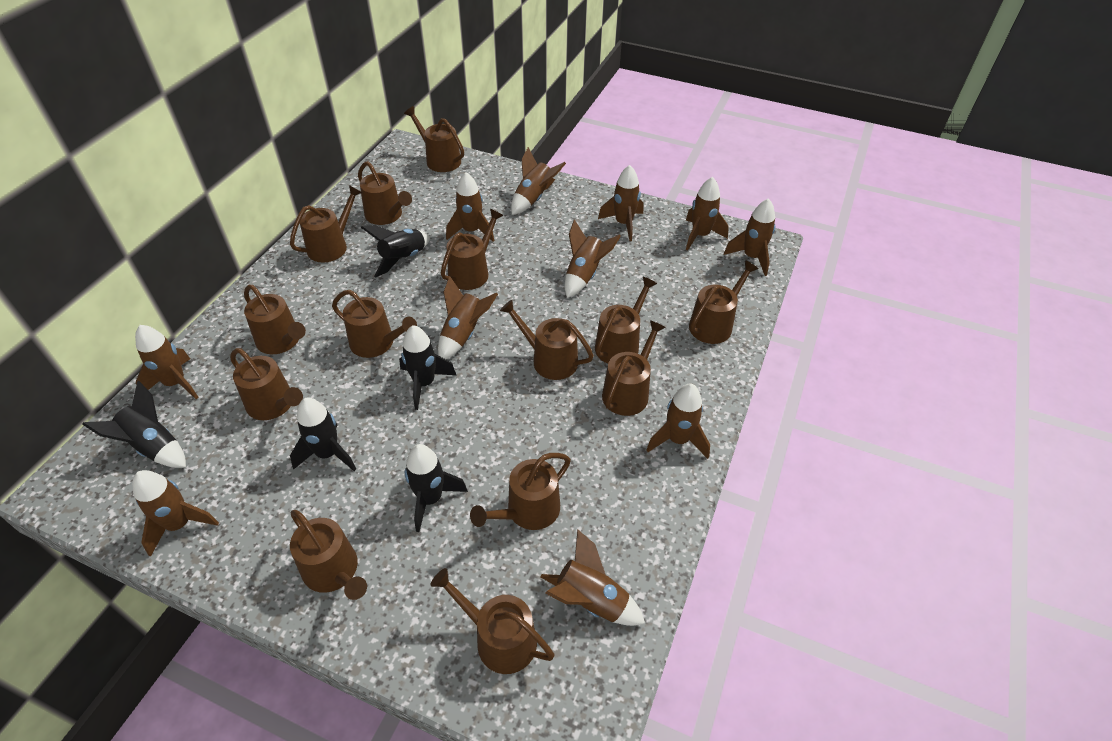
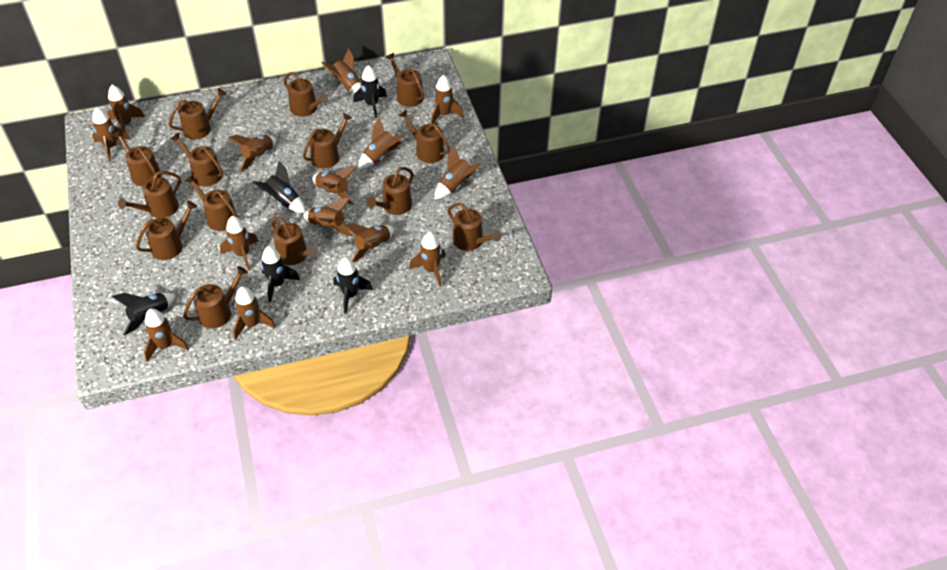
brown rocket: [132,470,219,557] [135,325,199,399] [438,276,498,359] [446,172,494,242] [511,147,566,215] [541,529,645,626] [565,220,621,298] [598,165,643,241] [647,384,710,459] [686,177,729,251] [724,198,775,276] = 11 -> [92,107,130,161] [107,85,145,130] [144,308,189,362] [220,216,259,271] [228,135,276,172] [233,287,276,340] [303,198,353,237] [312,167,356,205] [321,48,361,95] [343,223,394,262] [358,117,404,169] [409,232,445,286] [431,75,464,124] [435,145,481,199] = 14

